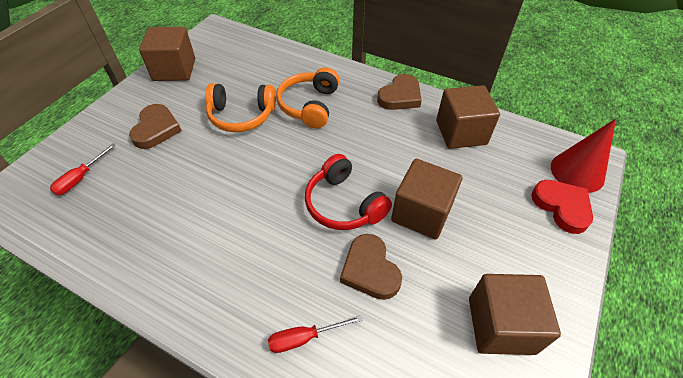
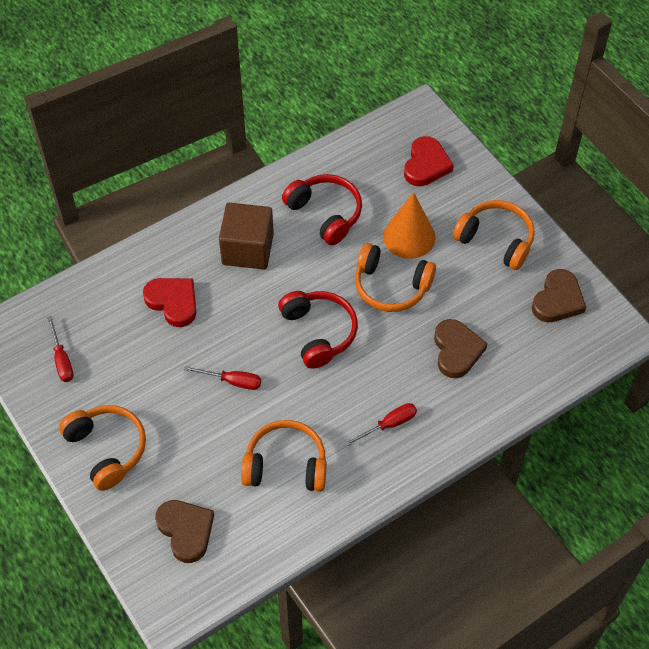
brown cube: [139,27,195,81] [391,159,462,239] [436,85,500,149] [469,274,561,355] = 4 -> [219,203,274,269] = 1
orange cone: none = 0 -> [383,192,435,259] = 1
orange headphones: [205,84,276,132] [276,67,339,128] = 2 -> [59,405,146,491] [241,420,327,492] [355,243,436,312] [453,200,535,270] = 4
red cone: [551,119,616,193] = 1 -> none = 0
red headphones: [305,154,392,230] = 1 -> [278,291,358,369] [282,174,362,245] = 2
red heart: [531,180,593,234] = 1 -> [143,278,196,327] [404,136,454,186] = 2
red screwdriver: [50,143,116,195] [268,315,363,353] = 2 -> [47,316,73,382] [184,366,261,390] [345,403,417,446] = 3

